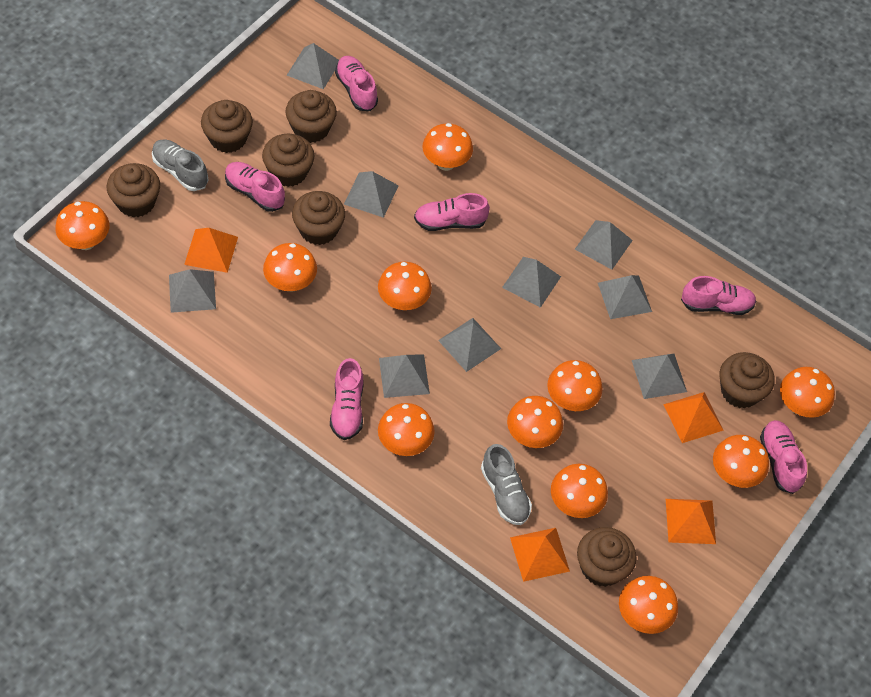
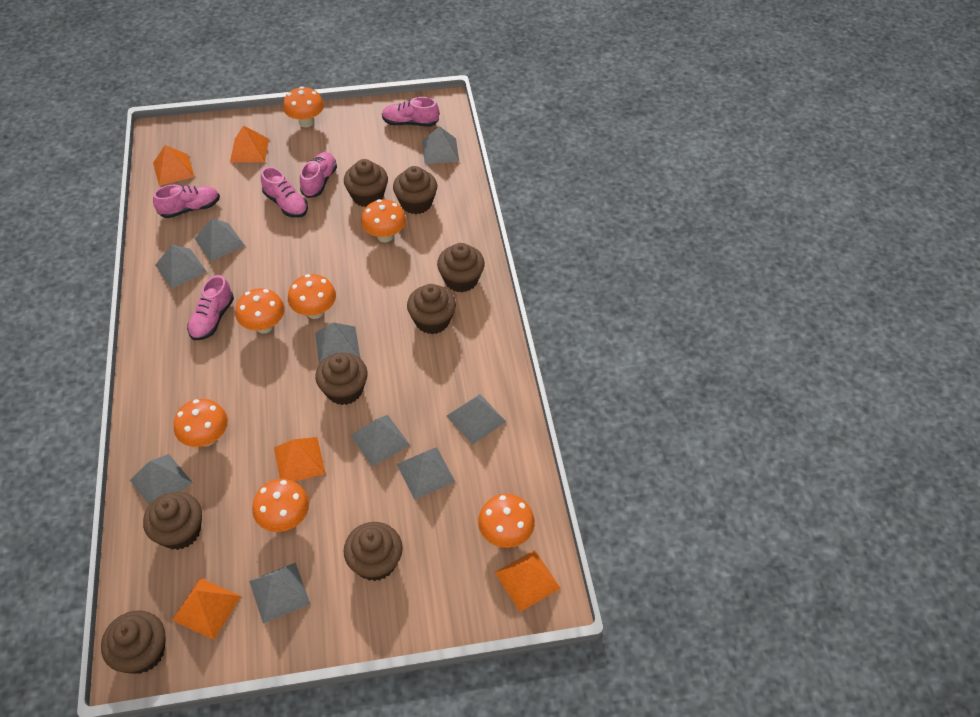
brown cupcake: [107,163,160,218] [201,100,253,153] [262,134,315,187] [285,90,337,143] [292,191,345,245] [577,527,637,587] [719,352,775,408] = 7 -> [101,610,166,674] [143,492,202,550] [315,353,368,405] [343,522,403,581] [344,159,388,207] [393,166,437,214] [407,284,456,334] [437,243,485,292] = 8
grey shoe: [152,139,208,191] [481,444,532,525] = 2 -> none = 0
orange mushroom: [55,201,109,250] [263,243,317,292] [378,262,432,310] [378,403,435,456] [423,123,473,171] [507,396,563,448] [547,360,603,411] [551,464,608,518] [619,576,678,634] [713,435,769,488] [780,367,835,418] = 11 -> [174,399,228,447] [235,288,285,333] [252,479,309,532] [283,86,324,127] [288,274,336,319] [361,199,406,242] [478,494,535,548] = 7
orange pyramid: [184,228,238,273] [510,528,570,582] [663,392,724,443] [666,499,716,544] = 4 -> [153,145,195,186] [172,578,241,640] [230,125,269,162] [274,437,325,482] [495,550,560,612] = 5
pink shoe: [225,162,285,212] [330,358,363,440] [335,56,378,111] [414,193,490,231] [681,276,757,315] [760,420,807,494] = 6 -> [153,184,220,218] [187,275,234,340] [261,167,308,218] [300,152,337,198] [382,97,439,127] = 5

